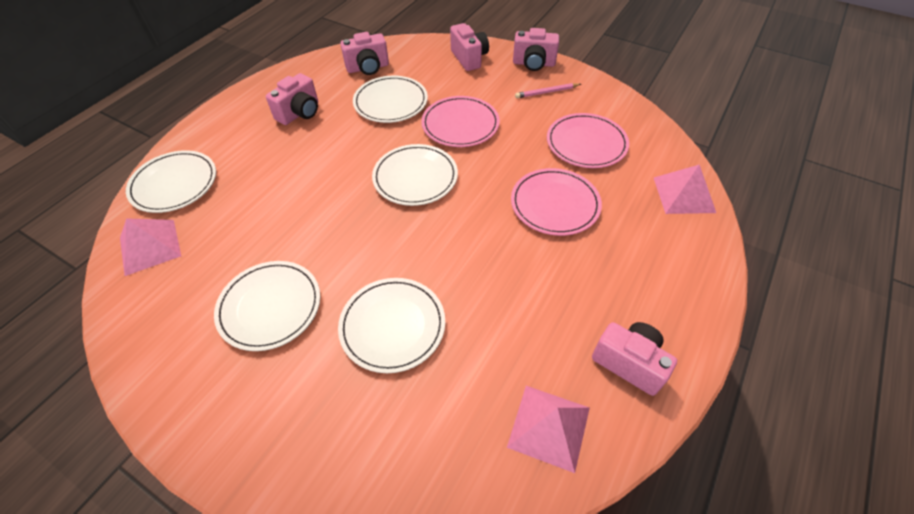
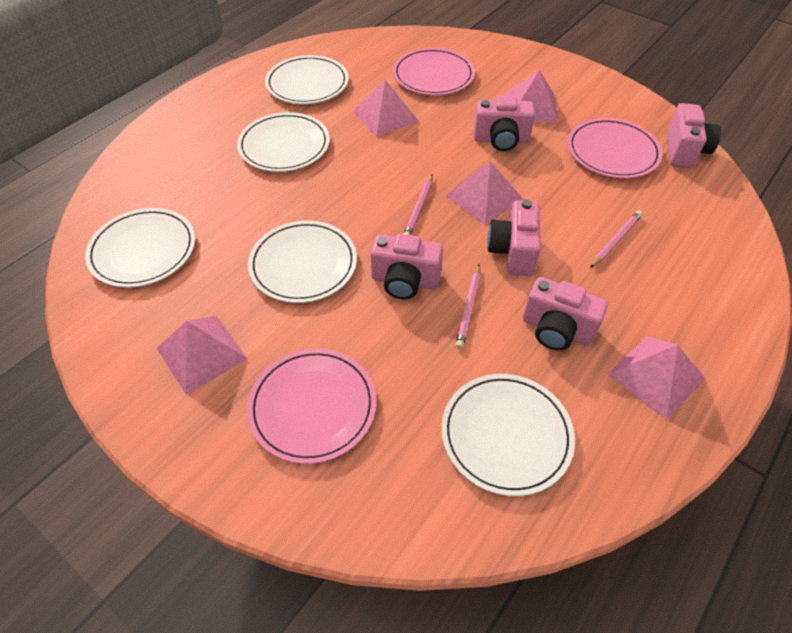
pink pencil: [515,83,581,98] = 1 -> [404,174,433,235] [455,264,480,349] [590,211,643,268] = 3
pink pyramid: [120,218,181,276] [507,386,590,473] [654,165,716,214] = 3 -> [157,316,248,395] [353,80,419,137] [446,161,523,225] [507,70,558,122] [608,336,706,420] = 5

